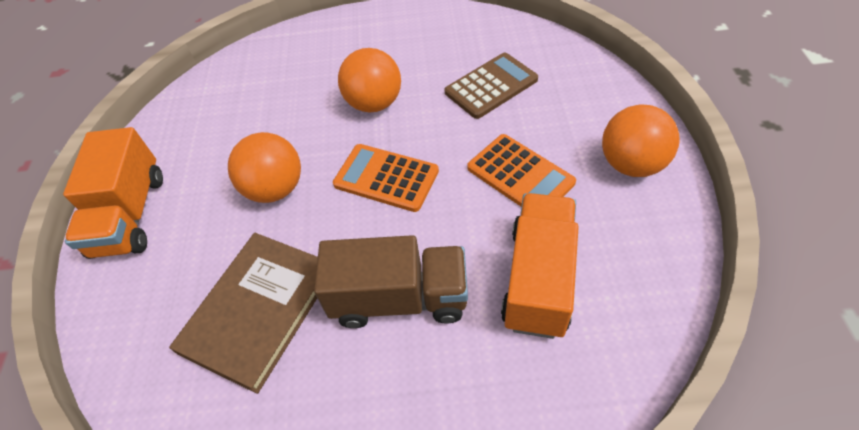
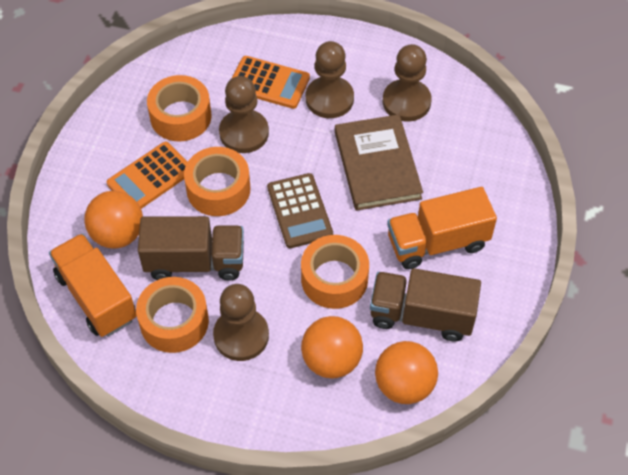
brown pawn: none = 0 -> [213,284,269,361] [219,76,269,153] [306,41,354,118] [383,44,432,122] = 4
brown truck: [314,235,468,328] = 1 -> [138,216,244,281] [370,268,481,342] = 2
orange tape: none = 0 -> [136,277,209,353] [147,75,212,141] [184,147,250,216] [301,235,369,309] = 4

